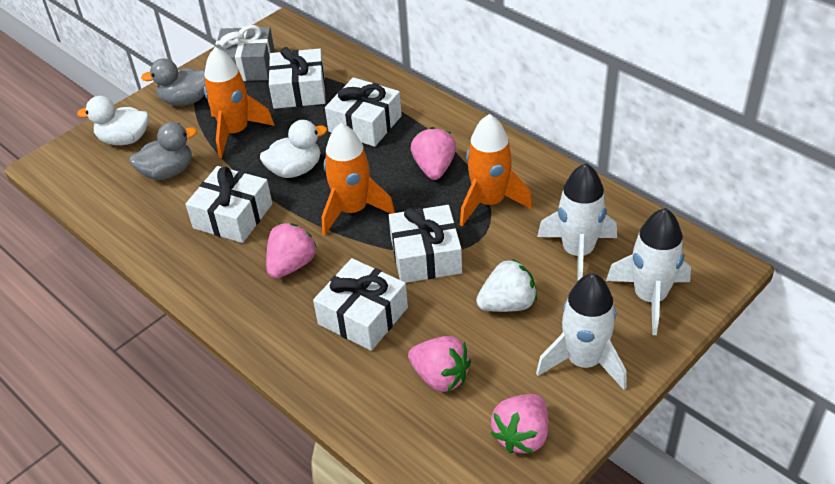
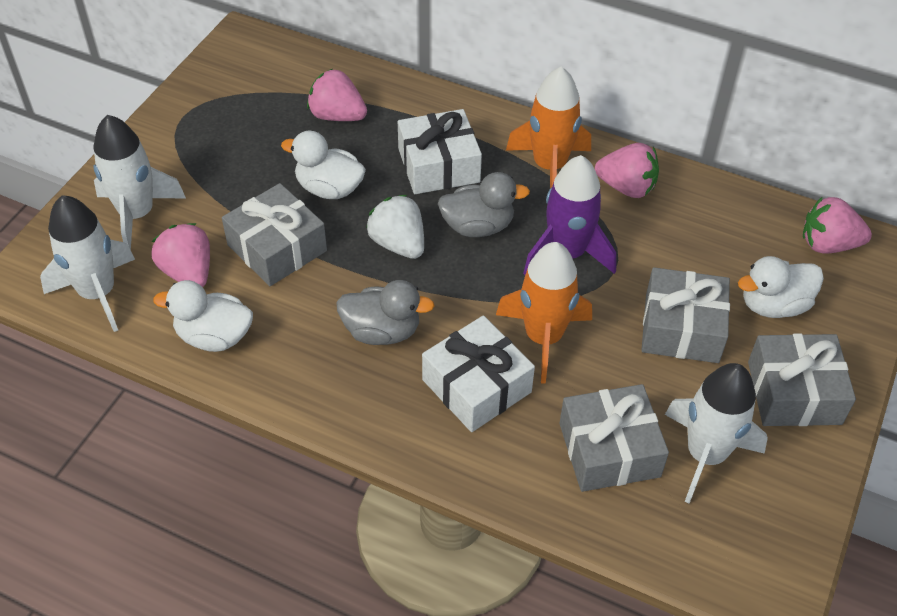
grey gift: [215,25,275,81] = 1 -> [222,183,327,286] [559,384,669,492] [641,267,730,363] [748,333,856,426] = 4
orange rocket: [204,47,275,158] [322,123,395,235] [460,114,533,227] = 3 -> [496,242,592,384] [506,67,591,188] = 2
purple rocket: none = 0 -> [523,155,616,275] = 1
white duck: [77,96,149,145] [260,120,327,178] = 2 -> [153,280,253,352] [281,131,366,199] [738,256,824,318] = 3
white gift: [185,166,272,243] [269,47,326,109] [313,258,408,351] [325,77,402,147] [388,205,462,283] = 5 -> [398,109,482,194] [422,315,535,432] = 2

